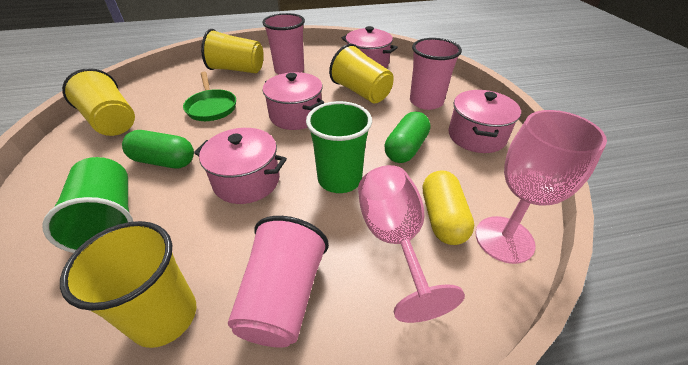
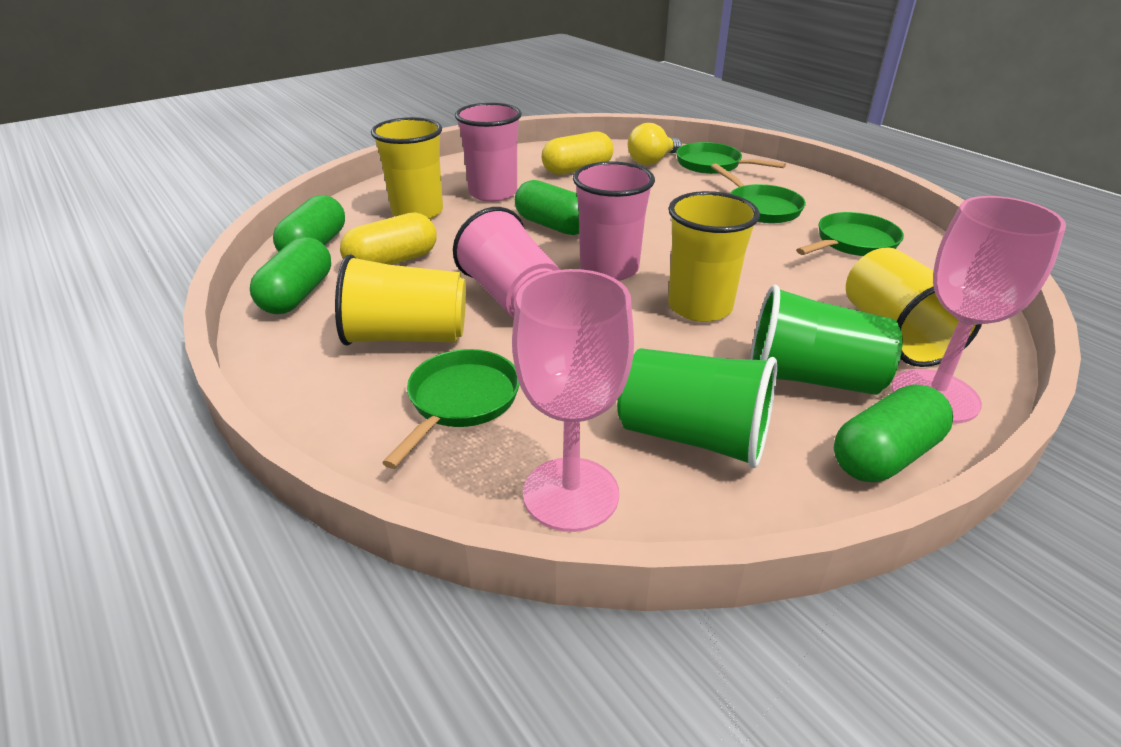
green capsule: [122,130,194,168] [385,112,430,163] = 2 -> [250,237,331,314] [273,195,345,252] [515,180,579,235] [834,384,953,482] = 4
green pan: [183,72,236,121] = 1 -> [382,349,520,469] [676,142,786,174] [711,163,806,223] [796,212,904,256] = 4
pink pot: [194,128,287,204] [263,72,324,130] [342,26,398,68] [448,90,521,153] = 4 -> none = 0
yellow capsule: [423,170,474,245] = 1 -> [340,212,437,265] [542,132,613,175] = 2
yellow light bulb: none = 0 -> [628,123,681,165] = 1

